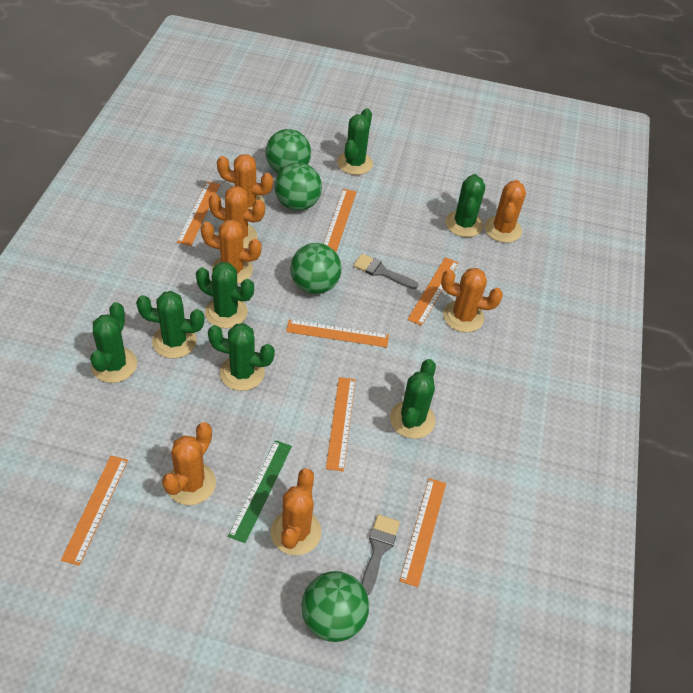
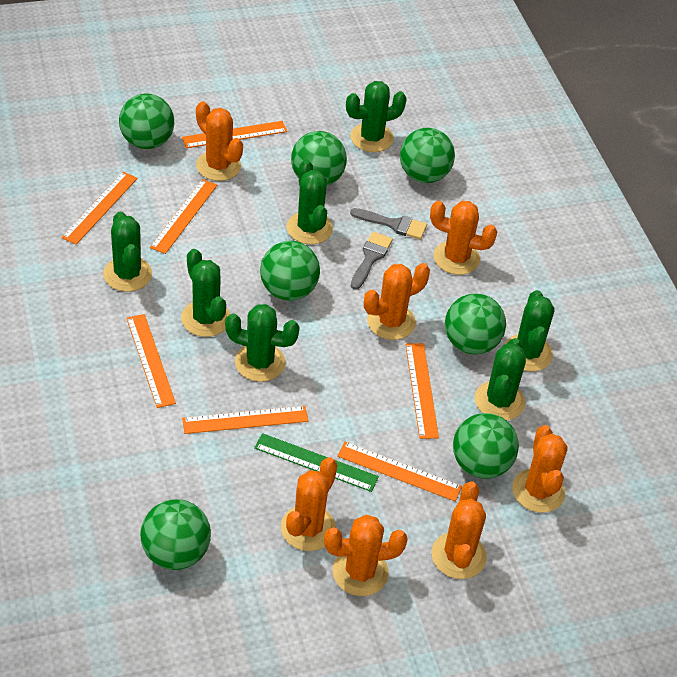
green ball: [266,129,311,173] [275,163,322,211] [290,243,342,294] [301,571,369,642] = 4 -> [119,94,174,149] [140,499,211,570] [260,241,320,301] [291,131,347,186] [400,128,455,183] [445,293,506,354] [453,413,519,479] = 7

